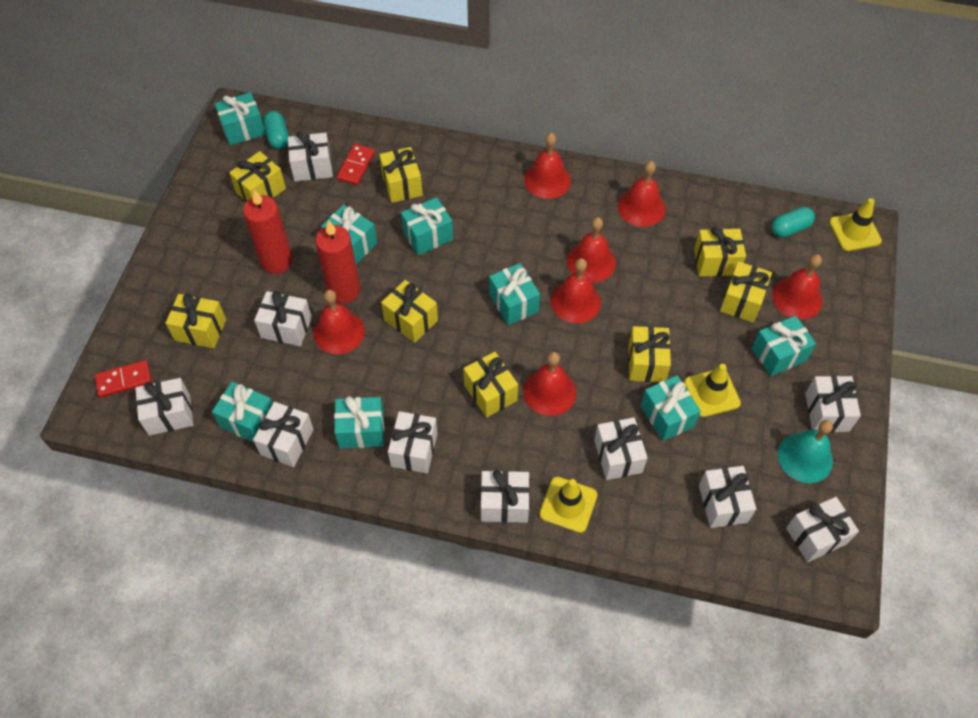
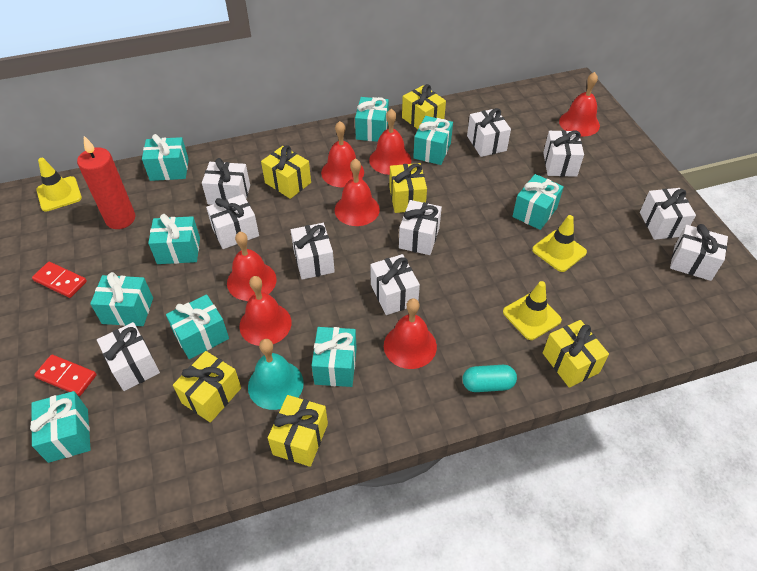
red candle: [243,189,293,274] [315,220,360,303] = 2 -> [77,136,135,229] = 1
turquoise capsule: [263,111,289,149] [771,207,815,238] = 2 -> [463,365,517,392] = 1
turquoise gift: [212,382,273,442] [215,92,266,146] [321,205,377,264] [334,396,385,449] [401,197,453,255] [489,263,540,325] [641,375,701,441] [752,316,816,376] = 8 -> [30,391,91,463] [90,272,153,326] [142,134,189,181] [148,214,200,264] [166,294,229,359] [312,327,357,387] [355,97,389,142] [413,116,453,165] [512,174,564,230] = 9
yellow gift: [165,293,226,348] [229,151,286,202] [379,147,423,203] [381,280,438,343] [463,352,518,418] [628,326,671,382] [694,226,746,277] [720,261,772,323] = 8 -> [173,351,241,423] [261,146,311,199] [268,395,328,467] [389,163,427,213] [402,84,446,129] [543,320,609,388] = 6

